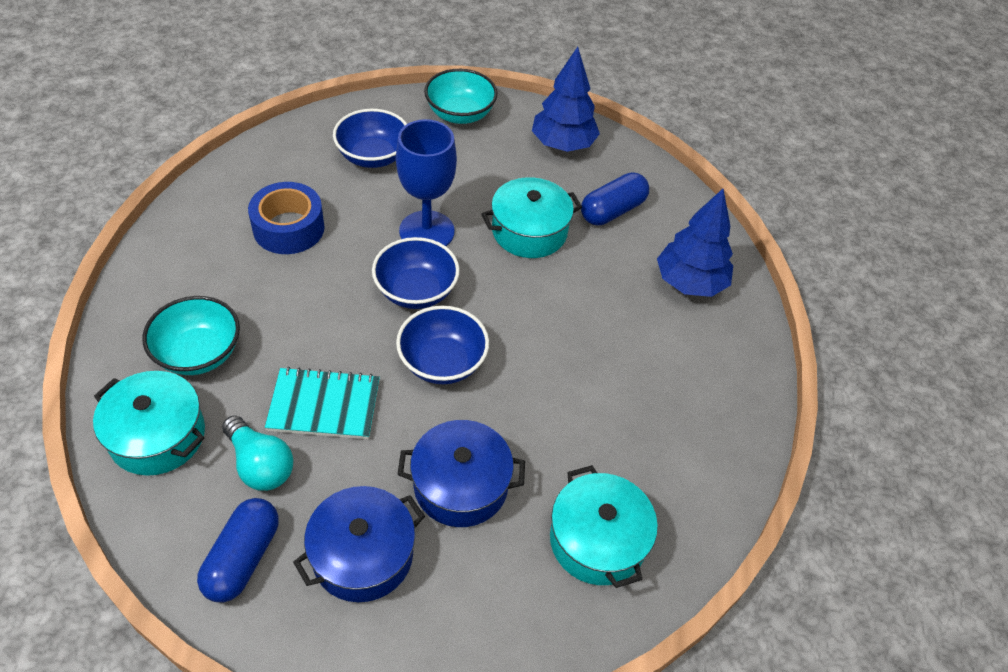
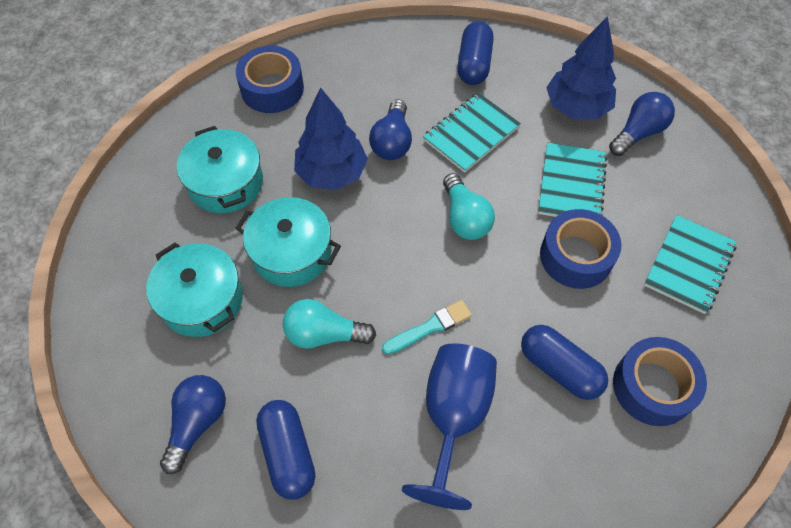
blue bowl: [333,109,407,168] [372,237,460,309] [396,306,489,384] = 3 -> none = 0
blue capsule: [197,498,279,602] [581,172,649,225] = 2 -> [256,400,316,500] [458,21,494,85] [521,325,608,400] = 3
blue light bulb: none = 0 -> [160,375,226,474] [369,99,412,160] [609,92,675,156] = 3
blue pot: [293,486,425,602] [397,420,525,527] = 2 -> none = 0
blue tape: [248,182,324,254] = 1 -> [236,46,304,113] [540,209,622,289] [613,337,707,426] = 3
turquoise bowl: [142,296,240,375] [424,69,498,124] = 2 -> none = 0
turquoise brush: none = 0 -> [382,300,472,355] = 1
turquoise light bulb: [222,415,293,491] = 1 -> [283,299,376,349] [443,173,495,240] = 2
turquoise notebook: [265,367,380,439] = 1 -> [423,93,521,173] [538,143,607,217] [644,215,737,314] = 3

